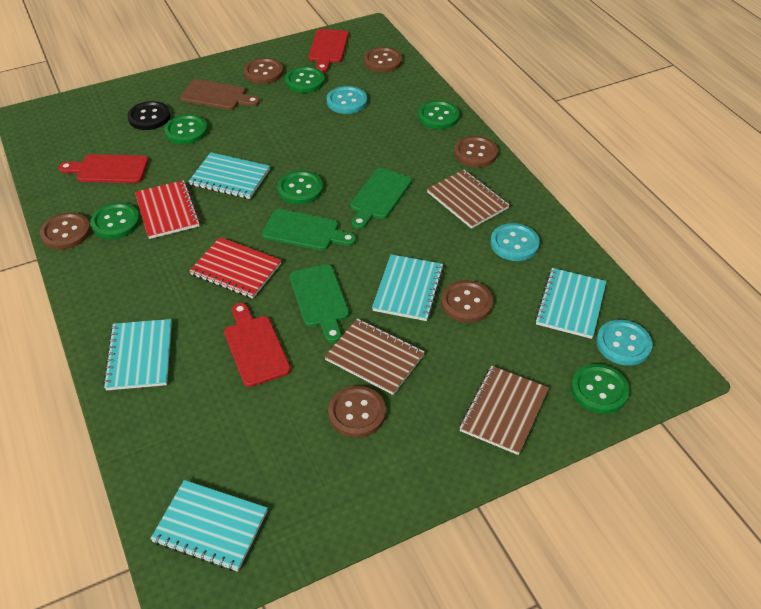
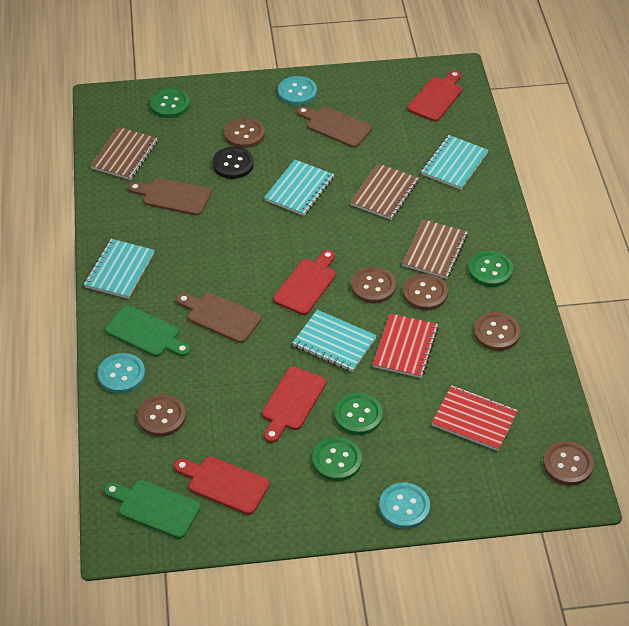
brown cutting board: [180,79,260,110] = 1 -> [128,178,211,216] [176,293,261,343] [297,106,372,148] = 3
green button: [90,202,140,239] [164,114,208,144] [277,170,323,205] [285,66,325,93] [418,100,459,129] [571,364,629,414] = 6 -> [150,88,190,118] [313,437,362,481] [334,393,383,435] [469,251,513,287] = 4
green cutting board: [262,209,356,251] [290,264,349,343] [350,168,412,229] = 3 -> [104,480,201,539] [105,305,190,357] = 2
red cutting board: [59,154,149,183] [224,303,291,387] [308,29,349,72] = 3 -> [174,456,270,515] [262,366,326,443] [273,250,336,315] [407,70,462,121] = 4
turquoise notebook: [103,319,172,390] [150,480,268,572] [188,152,270,199] [372,254,444,321] [535,268,606,339] = 5 -> [84,239,154,299] [264,160,334,216] [292,310,377,372] [421,135,489,190] = 4

